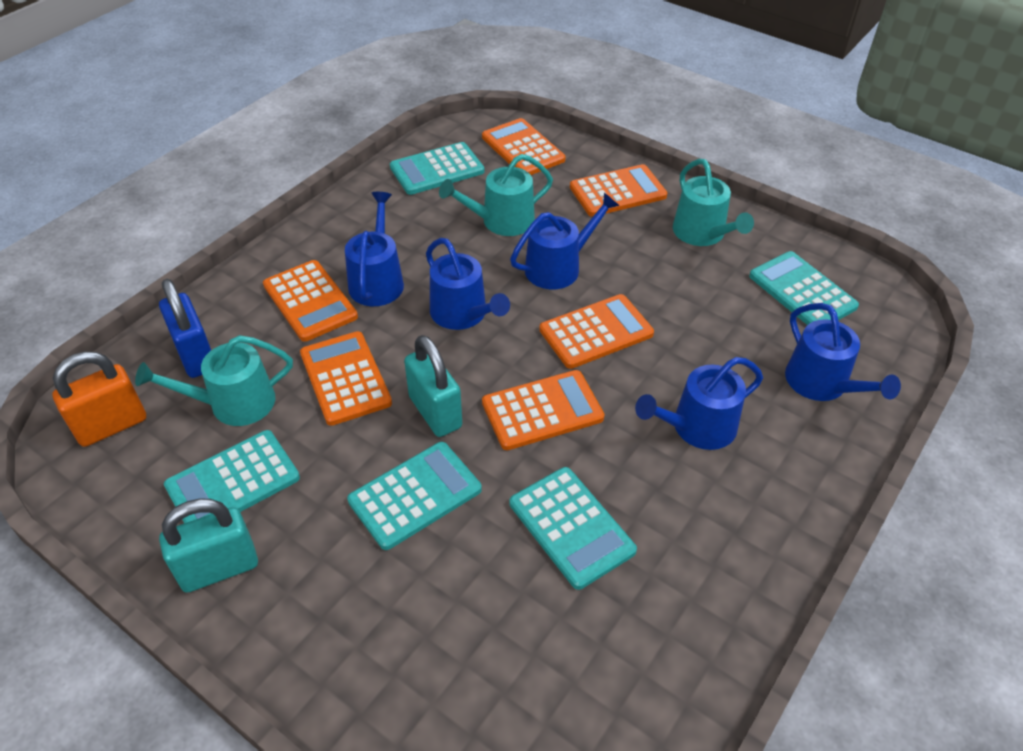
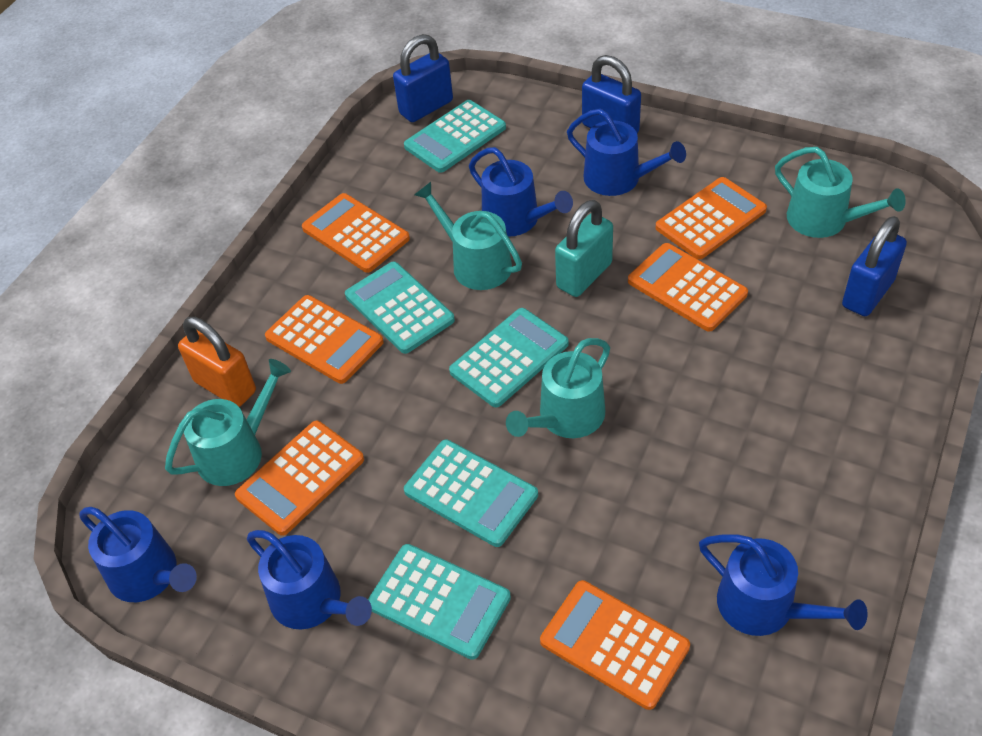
blue padlock: [159,279,211,378] = 1 -> [393,34,453,122] [582,55,641,133] [842,216,907,316] = 3
turquoise padlock: [159,499,258,593] [404,335,462,437] = 2 -> [555,200,613,297] = 1
turquoise watering can: [135,335,293,426] [439,154,553,236] [673,159,754,246] = 3 -> [165,359,291,486] [414,182,522,290] [506,338,610,438] [775,147,906,238] = 4

